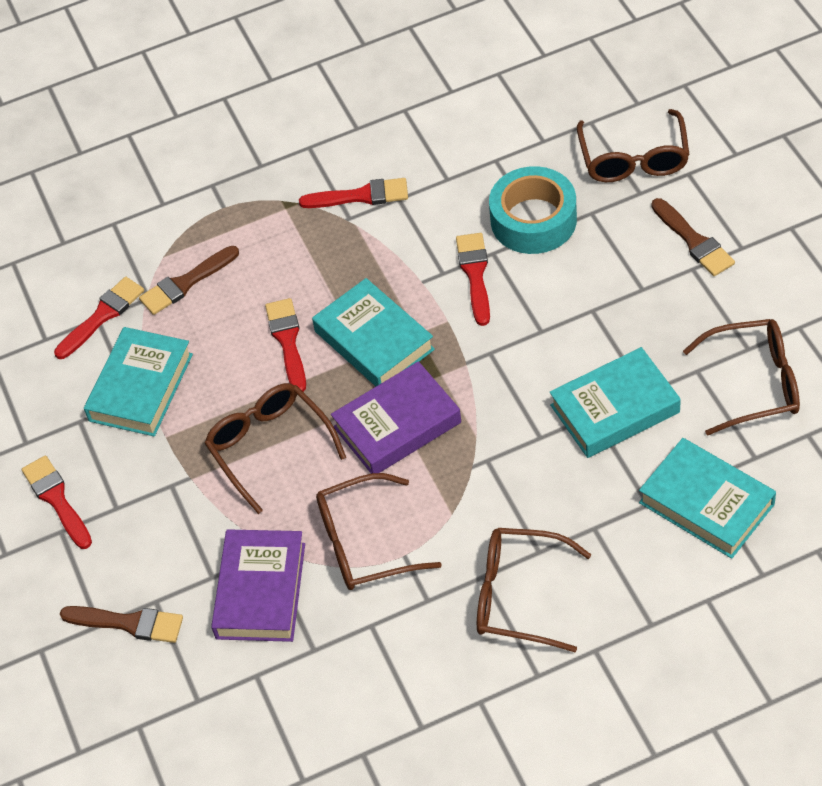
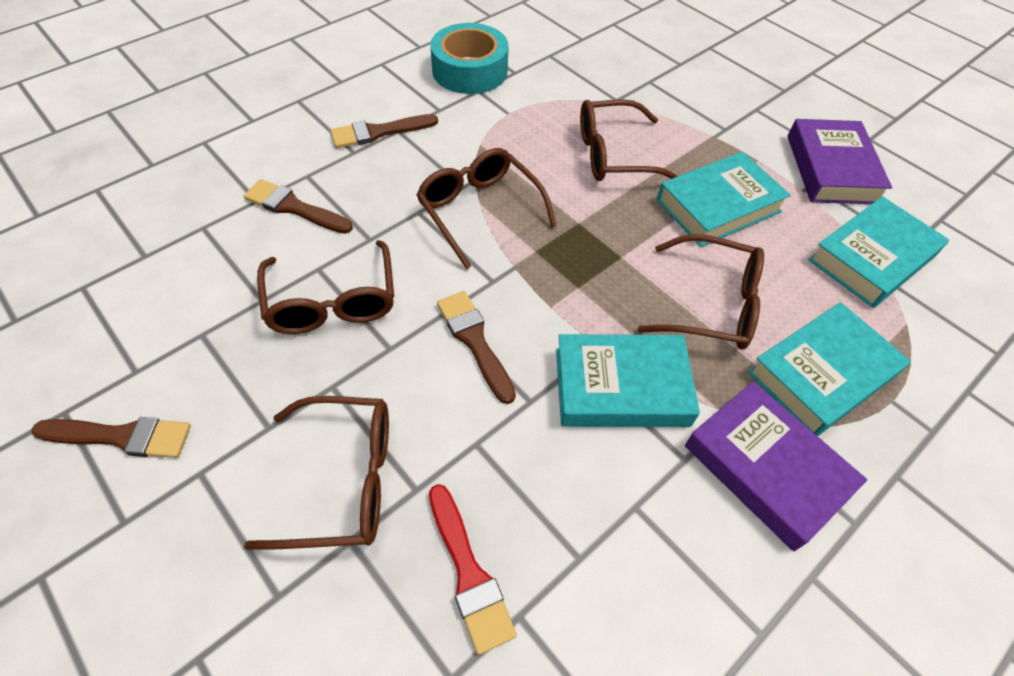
brown brush: [60,606,183,643] [139,246,239,315] [651,198,735,276] = 3 -> [31,417,191,458] [244,179,353,234] [330,114,438,148] [437,291,516,404] = 4
red brush: [22,455,92,549] [54,277,144,359] [265,298,306,392] [299,178,408,208] [456,233,490,326] = 5 -> [429,484,517,655] = 1

